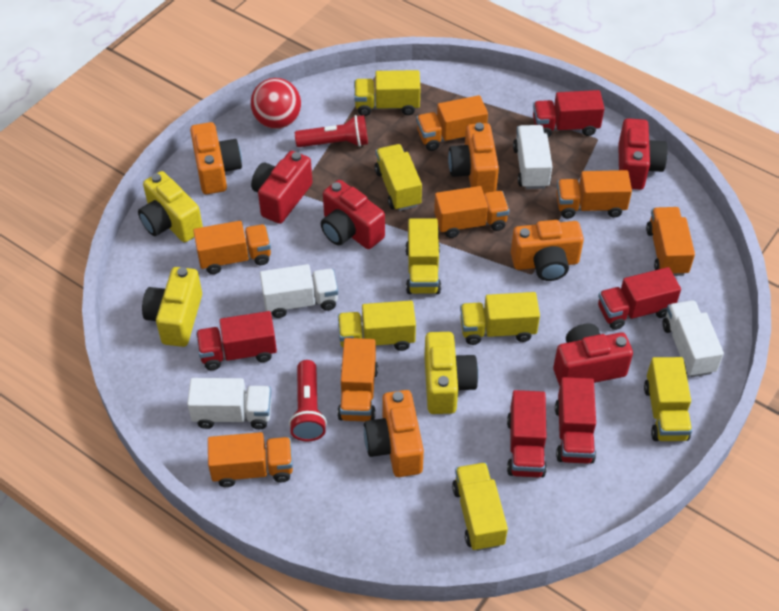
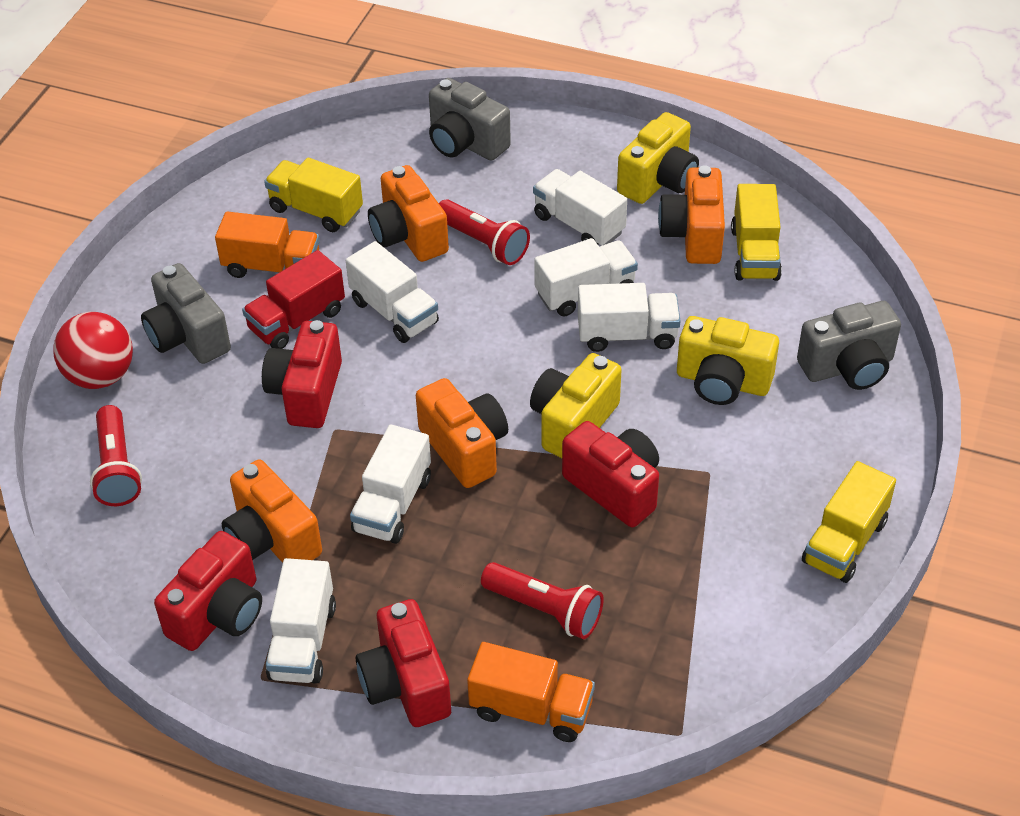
grey camera: none = 0 -> [141,263,231,364] [429,78,511,161] [797,301,901,390] = 3
orange truck: [193,221,271,274] [208,432,293,487] [337,338,378,421] [416,95,488,151] [434,186,509,238] [556,170,632,219] [646,207,695,276] = 7 -> [215,212,320,278] [467,642,595,742] = 2
red flashlight: [289,360,327,441] [295,115,368,147] = 2 -> [90,405,142,506] [439,200,530,265] [481,562,604,639] = 3
red truck: [196,311,277,370] [507,390,547,477] [533,90,605,137] [555,377,596,464] [598,267,681,330] = 5 -> [242,250,345,349] = 1
white truck: [187,378,272,429] [260,264,338,318] [513,125,553,189] [663,300,724,377] = 4 -> [266,558,336,684] [346,241,439,343] [350,424,431,544] [533,169,627,245] [534,238,638,317] [578,283,680,352] = 6
yellow truck: [338,300,416,351] [354,70,420,116] [375,144,422,211] [405,218,441,294] [452,462,508,551] [460,292,540,345] [644,357,692,441] = 7 -> [264,157,363,232] [731,184,782,281] [802,461,896,583] = 3

